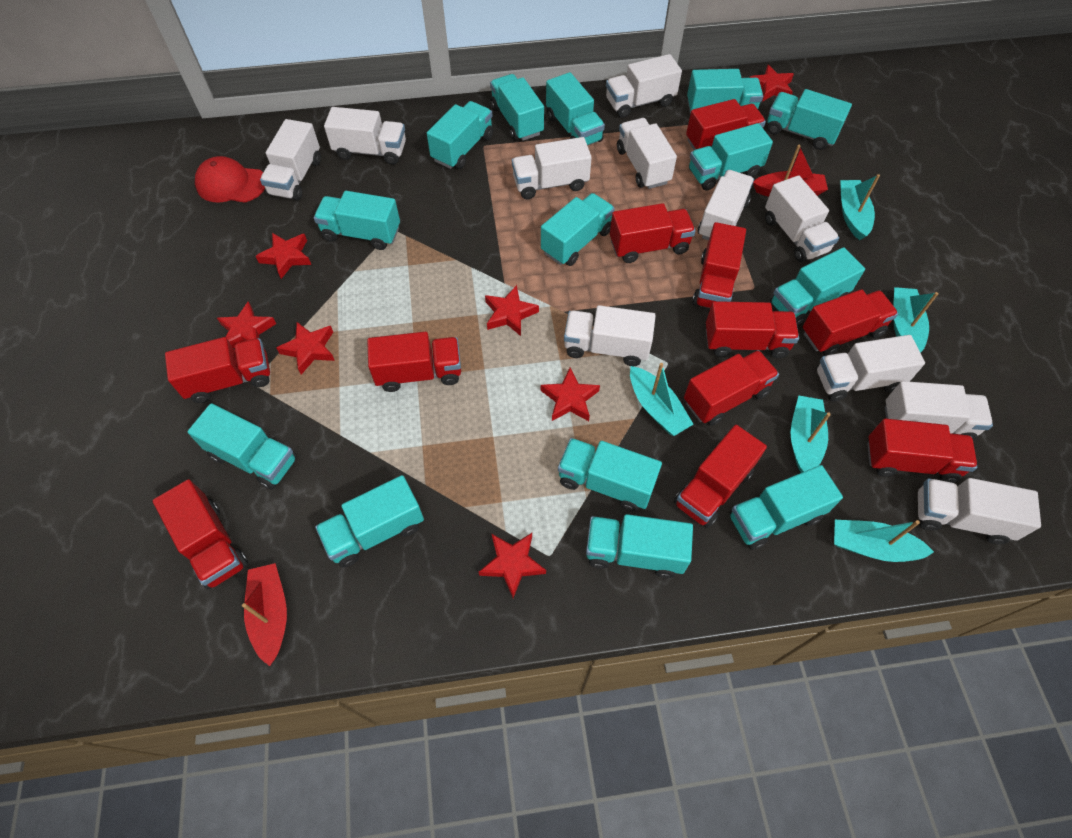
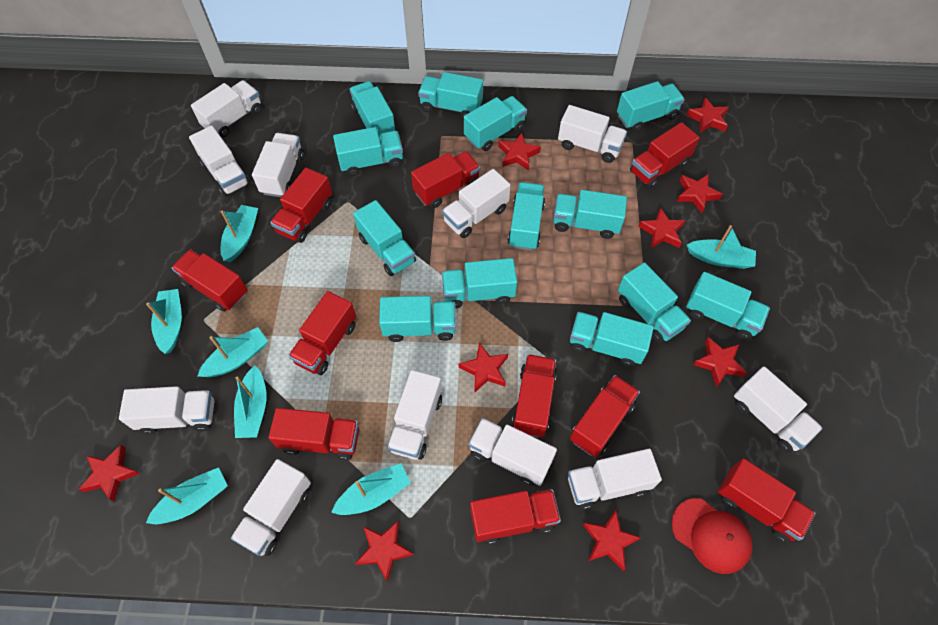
red boat: [242,563,287,666] [753,145,828,197] = 2 -> none = 0
red star: [217,301,276,348] [255,233,311,279] [276,322,335,375] [479,533,546,598] [485,285,539,336] [541,368,600,421] [749,65,794,102] = 7 -> [78,445,140,502] [355,521,414,582] [459,342,508,393] [498,133,541,171] [583,510,641,571] [638,208,686,248] [676,174,723,213] [686,98,729,133] [693,337,747,387] = 9
red truck: [153,479,248,590] [165,337,270,403] [367,332,461,392] [610,203,695,263] [674,425,767,528] [684,350,779,426] [686,99,766,150] [692,222,746,308] [706,301,799,358] [803,289,898,356] [867,418,977,483] = 11 -> [172,249,247,312] [269,408,359,460] [270,168,332,243] [288,291,356,375] [411,151,480,208] [470,489,561,545] [511,354,557,437] [570,375,640,458] [630,122,700,188] [718,458,816,544] = 10
turquoise boat: [630,363,693,436] [790,395,831,473] [834,520,934,562] [840,174,880,240] [893,287,939,353] = 5 -> [146,289,182,354] [146,467,228,524] [198,327,268,377] [221,205,258,262] [234,365,267,438] [331,463,411,515] [687,225,756,269] = 7
turquoise truck: [187,403,297,489] [314,191,400,250] [315,475,424,567] [427,101,493,169] [490,74,544,141] [541,193,615,266] [546,72,605,146] [558,438,662,512] [586,514,693,578] [687,69,763,114] [689,123,773,191] [730,465,843,550] [767,89,852,150] [770,247,865,326] = 14 -> [333,127,403,176] [349,81,395,139] [353,200,416,276] [379,296,456,342] [418,72,483,119] [442,258,517,309] [464,96,527,151] [508,182,545,250] [553,190,627,239] [570,312,654,367] [617,81,685,132] [618,262,691,343] [686,272,770,340] = 13

